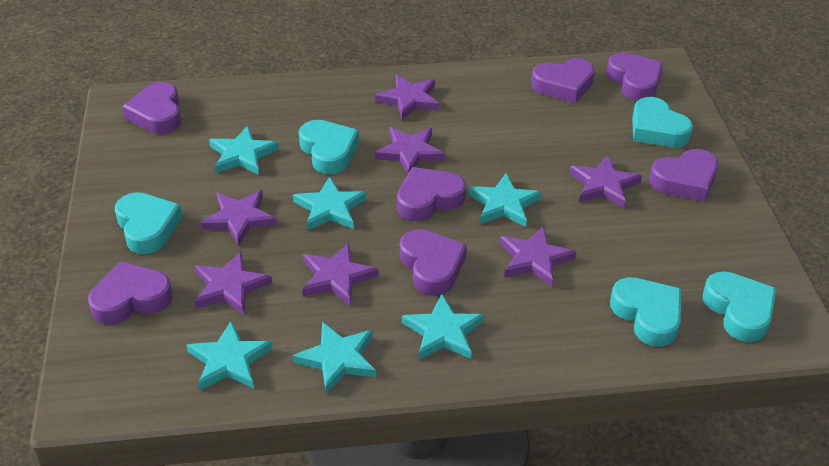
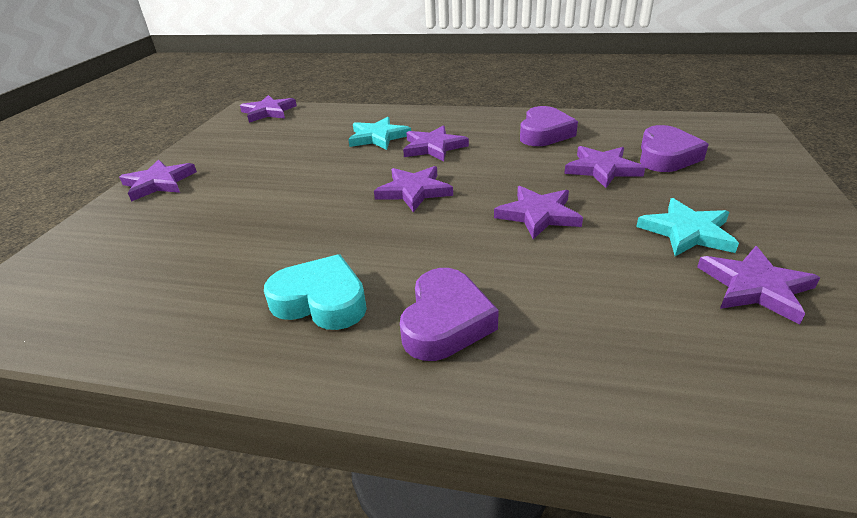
purple heart: [88,261,173,325] [122,82,181,134] [397,167,466,221] [400,229,467,296] [531,58,595,103] [606,52,663,101] [650,149,718,202] = 7 -> [400,268,499,361] [520,106,578,146] [640,125,709,172] = 3
turquoise heart: [115,192,182,254] [299,120,359,174] [610,277,681,347] [632,97,693,147] [703,272,776,342] = 5 -> [264,254,367,330] = 1
turquoise star: [186,321,273,391] [209,126,279,175] [293,176,367,231] [293,322,376,394] [402,294,484,360] [468,173,542,227] = 6 -> [348,117,411,150] [636,198,739,256] = 2

